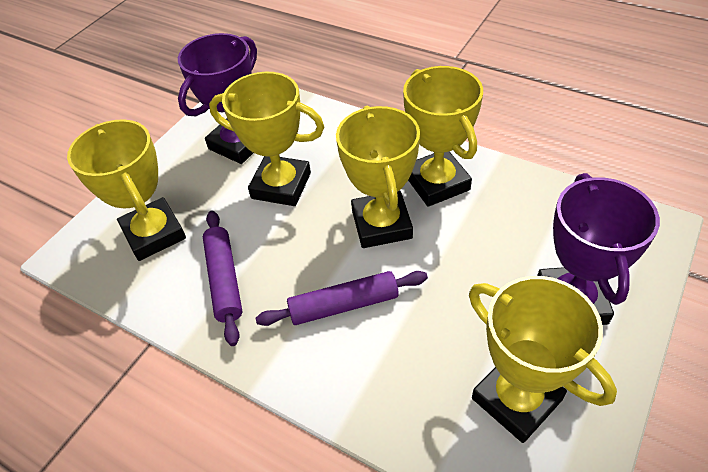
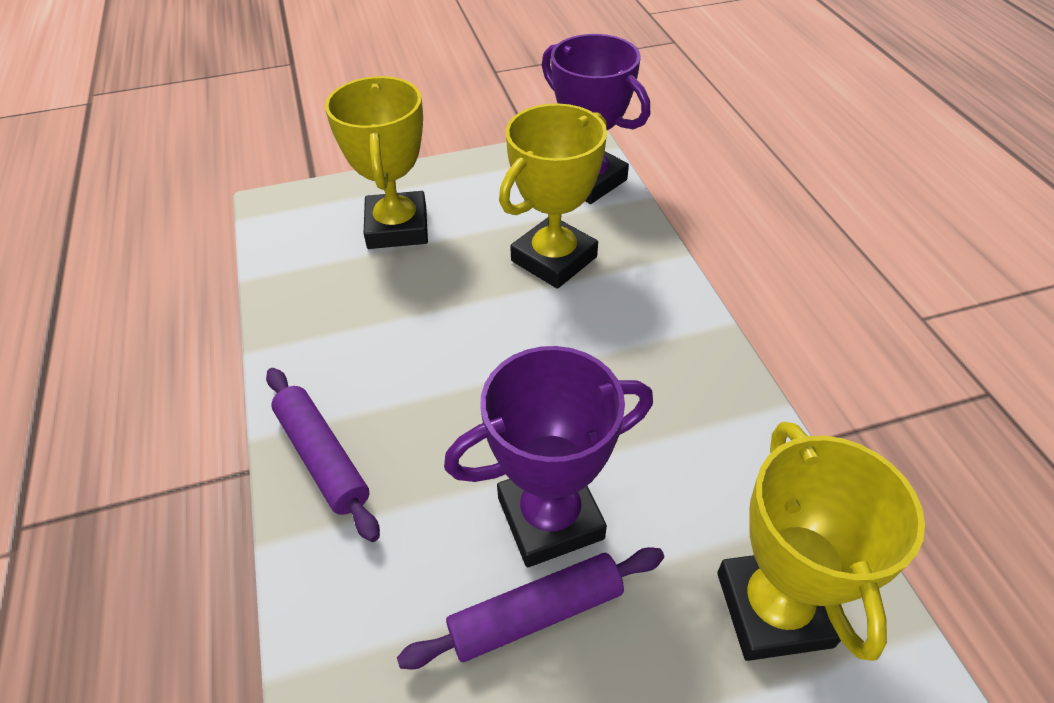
yellow trophy: [67,119,186,261] [209,72,324,206] [336,106,420,248] [403,66,483,207] [469,276,617,443] = 5 -> [325,76,428,249] [499,103,607,289] [717,422,925,661] = 3

